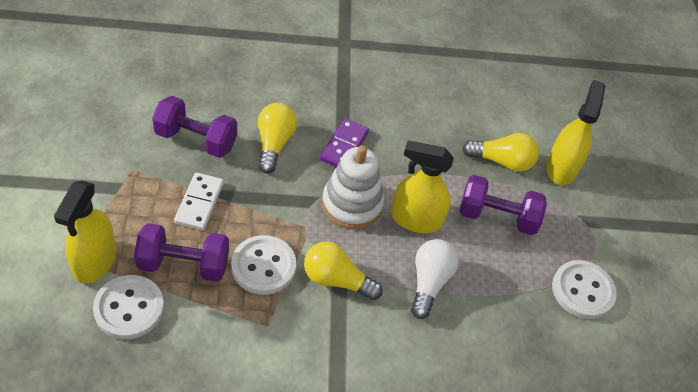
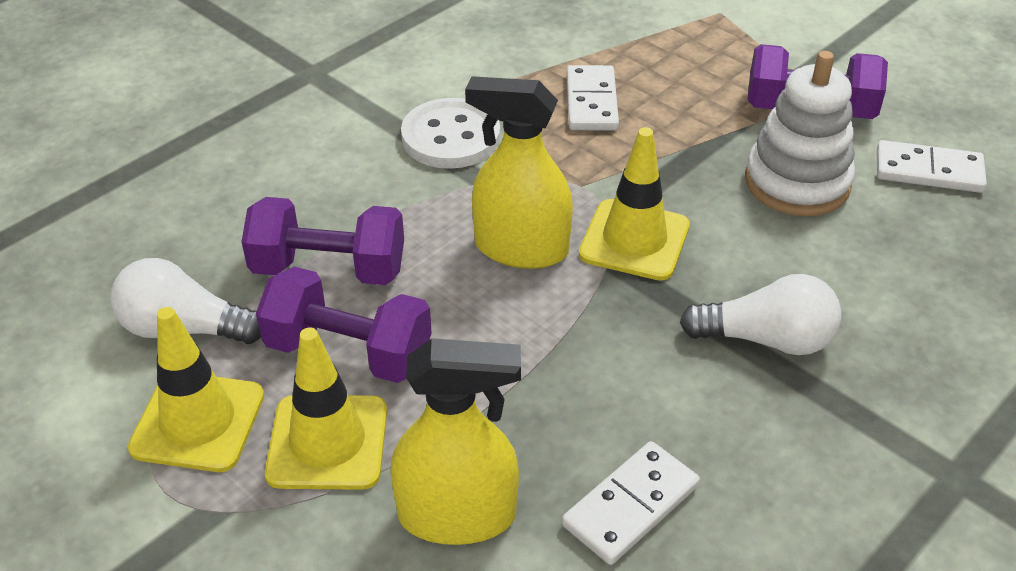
purple domino: [320,118,369,167] = 1 -> none = 0
white button: [93,275,164,339] [231,235,296,295] [552,260,617,319] = 3 -> [401,98,500,169] = 1
white domino: [174,172,224,230] = 1 -> [562,441,700,565] [567,65,619,131] [877,140,987,193] = 3
white light bulb: [411,239,459,319] = 1 -> [111,258,261,344] [680,274,841,355] = 2
yellow light bulb: [258,103,297,174] [304,241,383,300] [462,133,539,172] = 3 -> none = 0
yellow spray bottle: [54,180,116,284] [391,140,454,233] [546,80,605,185] = 3 -> [390,338,521,545] [465,76,573,269] = 2
yellow traffic cone: none = 0 -> [128,307,264,472] [265,327,387,490] [579,127,690,281] = 3

